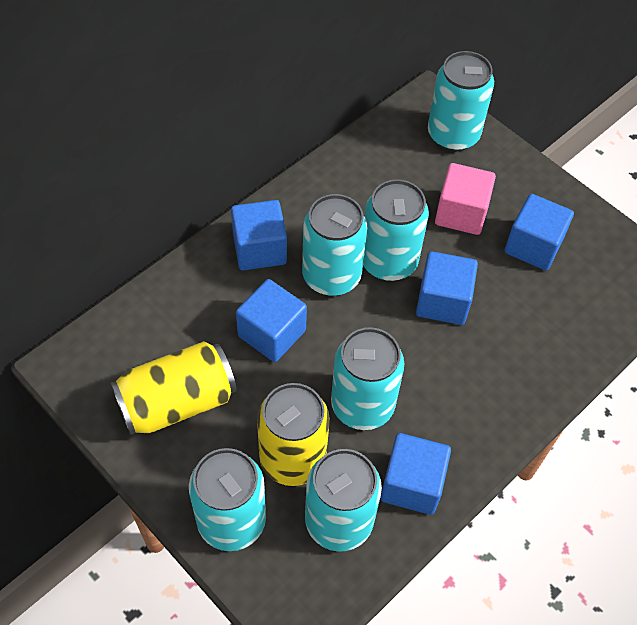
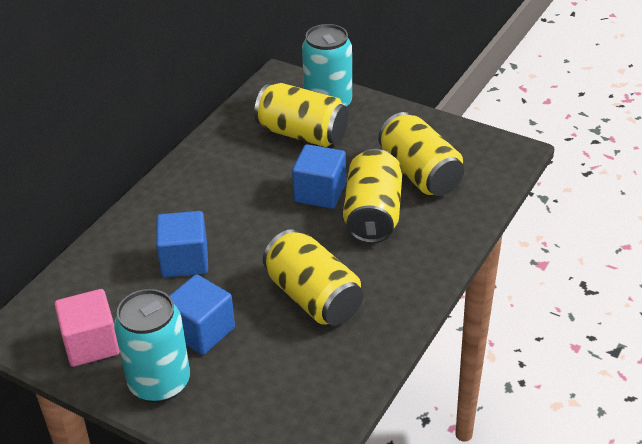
blue cube: [231,200,287,270] [236,279,307,362] [381,433,451,515] [416,251,478,325] [504,194,574,270] = 5 -> [156,211,208,277] [169,274,235,355] [292,144,346,209] = 3
turquoise can: [189,448,266,551] [302,194,367,296] [305,449,382,552] [331,327,404,430] [363,179,429,281] [428,51,494,152] = 6 -> [114,289,190,403] [302,24,352,106] = 2
yellow can: [111,341,237,435] [257,383,330,486] = 2 -> [254,83,349,147] [263,229,363,326] [343,149,403,243] [378,112,464,196] = 4

